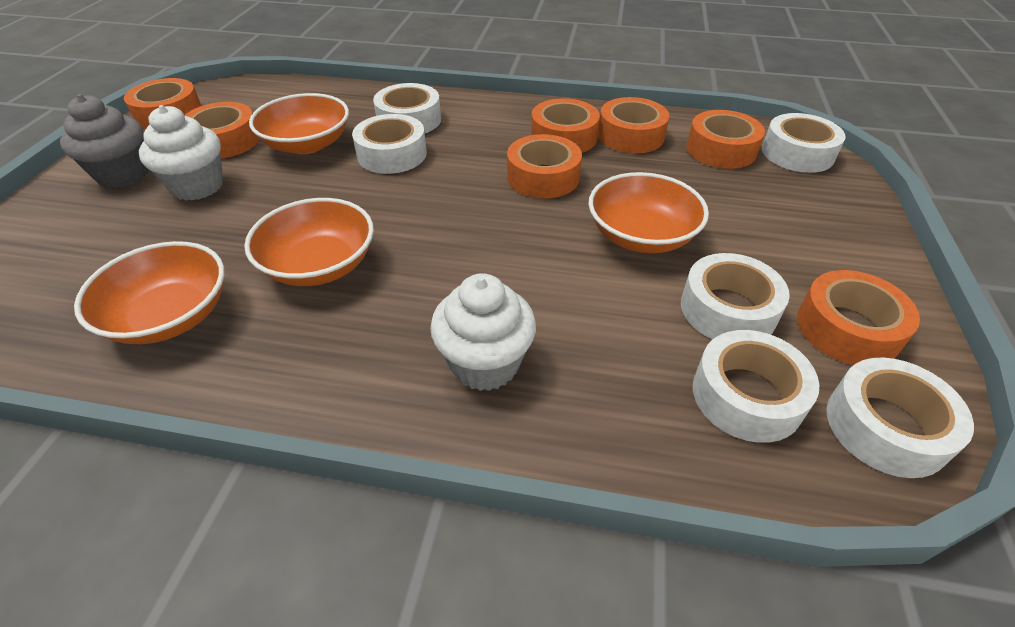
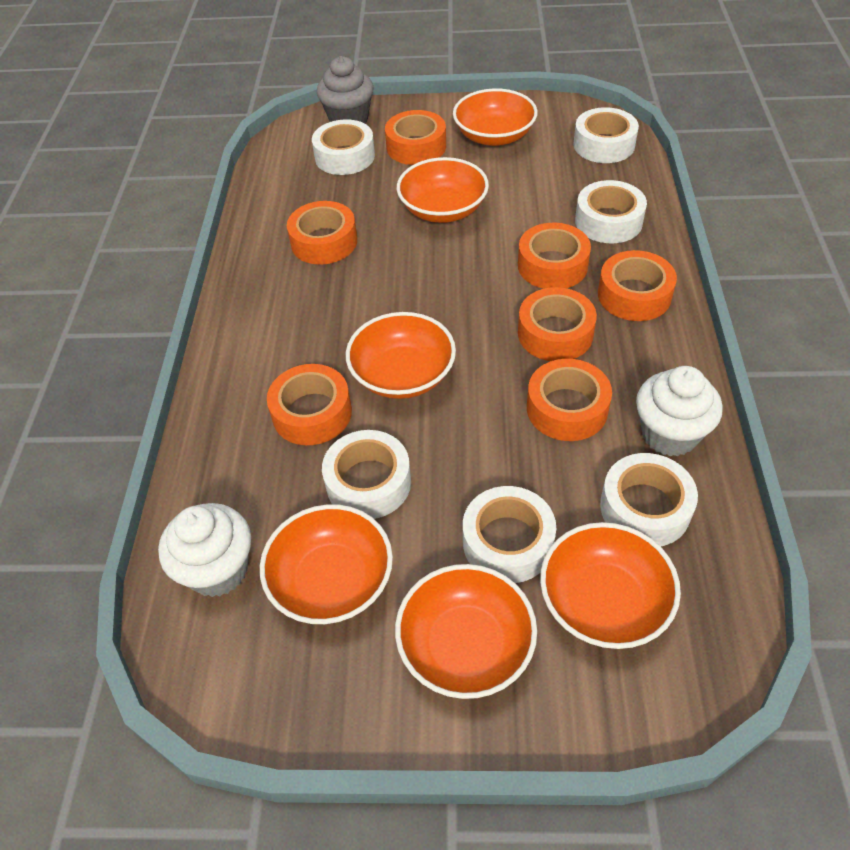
orange bowl: [74,241,225,344] [244,198,374,286] [249,93,349,154] [588,172,709,253] = 4 -> [260,504,393,624] [346,312,456,399] [395,564,537,699] [397,157,489,223] [453,88,538,146] [540,522,681,649] = 6

